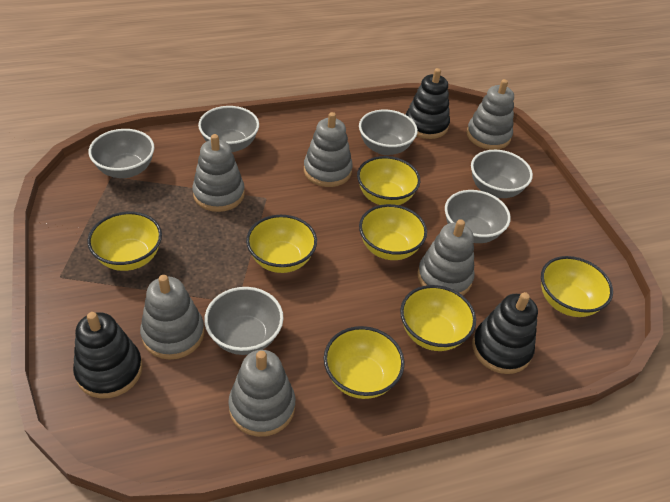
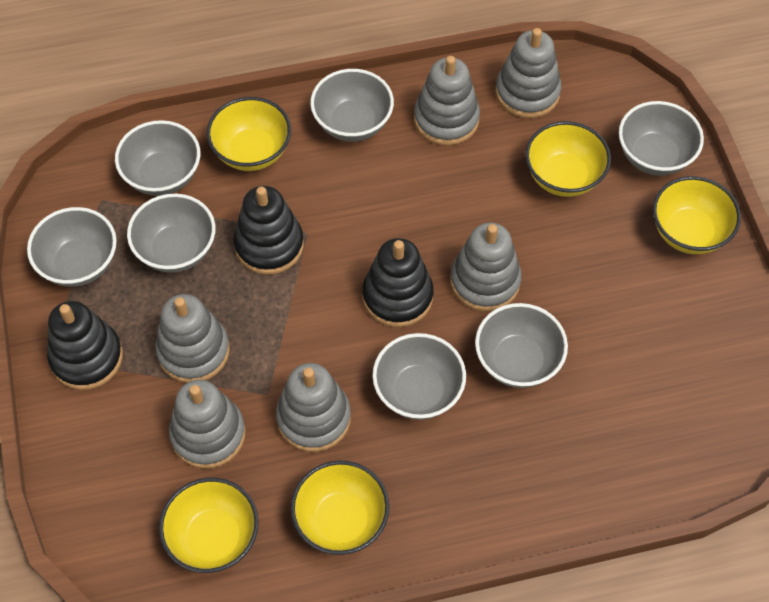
grey bowl: [89,129,155,178] [198,106,259,152] [204,287,284,355] [359,109,418,155] [445,190,511,243] [471,150,533,198] = 6 -> [27,207,117,287] [115,120,200,196] [127,194,215,273] [310,69,394,142] [372,333,466,420] [475,303,568,388] [619,101,704,176] = 7
yellow bowl: [87,212,162,271] [246,215,317,273] [324,326,404,399] [357,156,420,205] [359,204,427,260] [400,285,476,351] [541,256,613,317] = 7 -> [159,478,259,573] [207,97,291,171] [291,460,389,555] [525,121,611,197] [653,176,741,254] = 5

